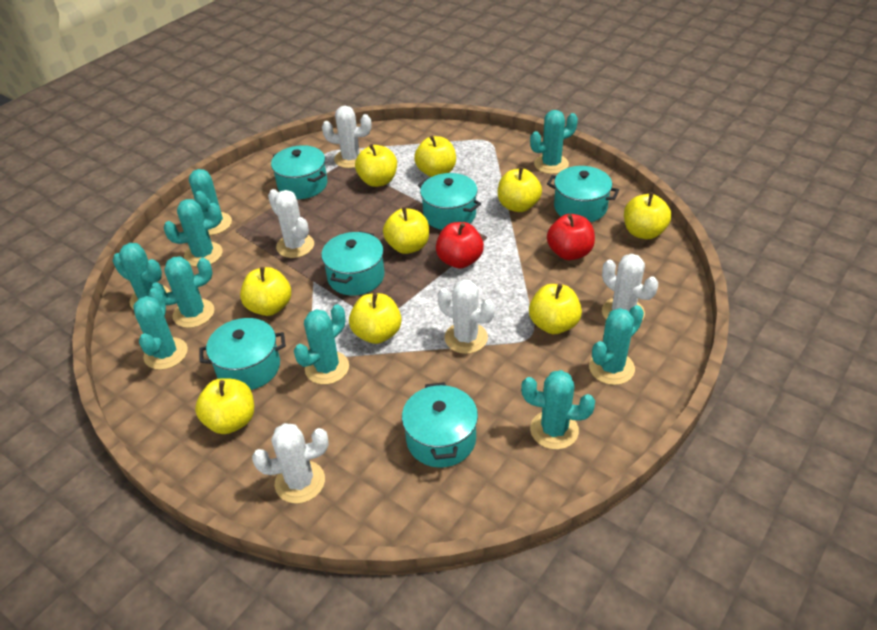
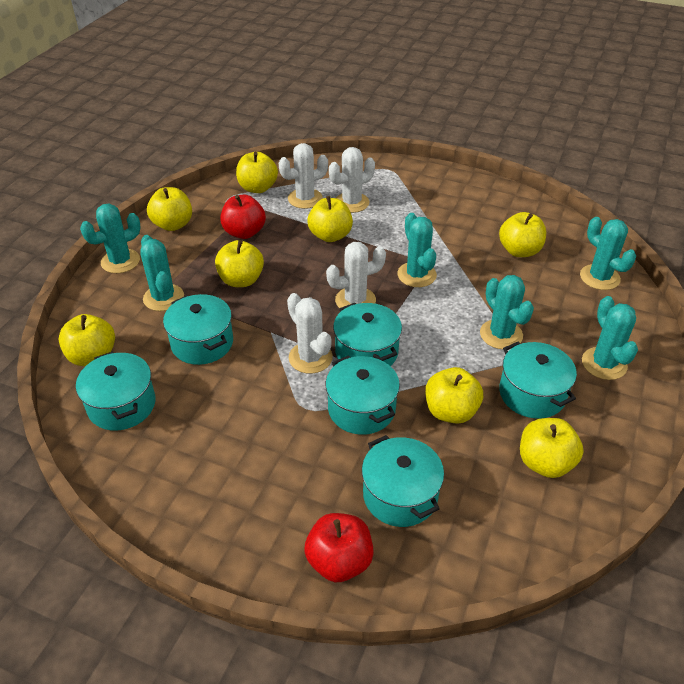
turquoise cactus: [113,243,170,310] [133,288,188,370] [150,256,214,328] [164,199,223,267] [189,169,232,235] [294,304,349,384] [521,370,595,450] [530,110,578,174] [589,305,644,385] = 9 -> [80,204,141,273] [140,235,184,311] [397,213,437,287] [480,275,534,349] [580,217,636,290] [582,296,638,380] = 6
white cactus: [252,423,329,504] [268,189,314,258] [322,106,371,168] [437,279,495,354] [602,254,658,320] = 5 -> [279,143,328,209] [287,293,333,374] [326,242,386,308] [329,147,375,213] = 4
yellow apple: [195,378,254,434] [240,267,291,316] [349,293,402,344] [355,144,397,187] [383,207,429,254] [414,135,456,177] [498,167,542,212] [529,284,582,334] [624,192,671,239] = 9 -> [59,314,115,366] [147,187,192,231] [215,240,264,287] [236,152,278,193] [307,196,353,242] [425,367,483,424] [499,212,546,257] [520,418,584,478] = 8

